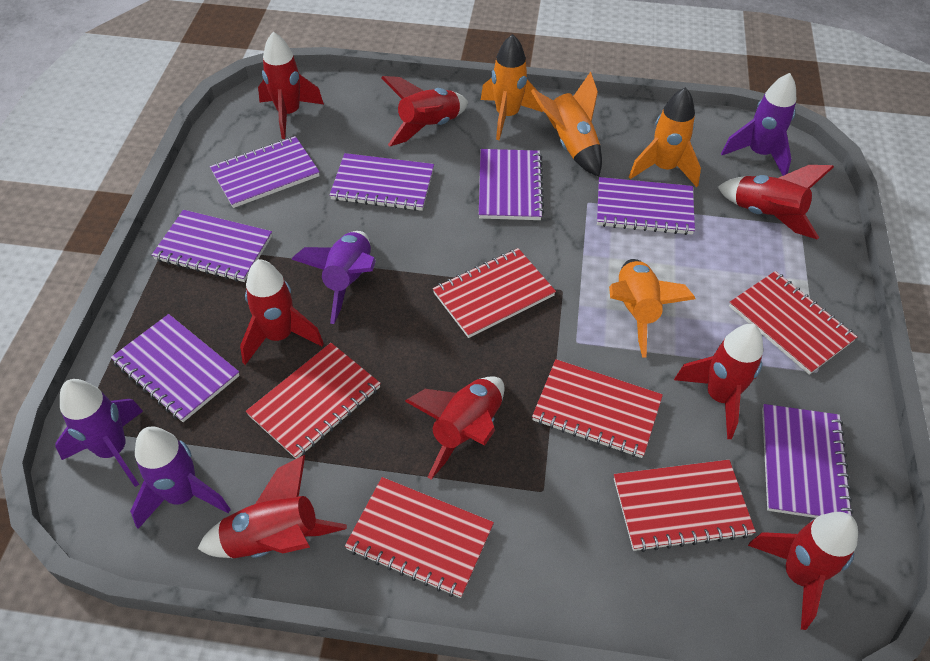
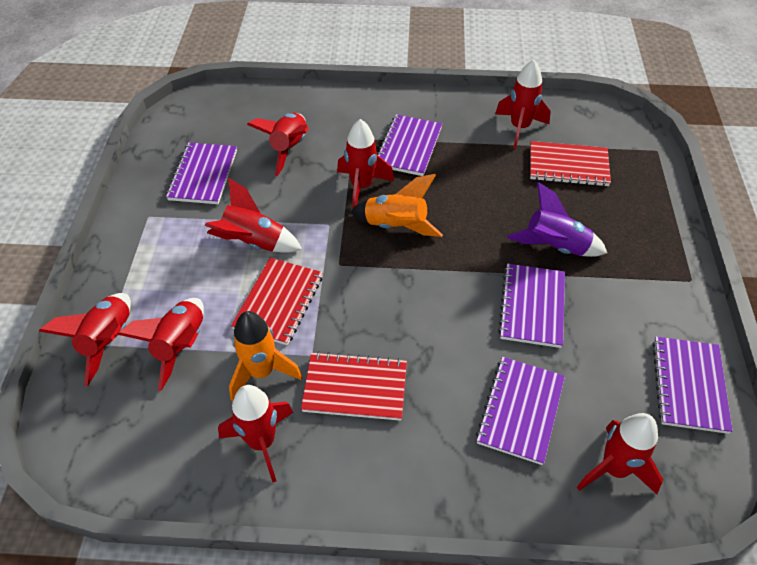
orange rocket: [481,34,543,140] [531,72,602,177] [609,259,696,358] [629,87,701,187] = 4 -> [229,311,302,401] [350,174,443,237] = 2
purple notebook: [111,314,240,422] [152,210,272,282] [210,136,320,208] [330,153,434,211] [479,149,544,220] [597,177,695,235] [762,404,853,518] = 7 -> [166,142,237,204] [377,114,442,176] [476,357,565,465] [498,264,565,348] [652,337,733,434] = 5
purple rocket: [55,379,143,487] [130,426,231,529] [291,231,376,324] [721,73,796,176] = 4 -> [507,182,607,257] = 1
red notebook: [246,343,381,459] [345,477,494,598] [433,248,556,338] [532,359,663,458] [614,460,756,552] [729,271,857,375] = 6 -> [231,258,323,345] [301,351,407,421] [530,141,611,187] = 3

